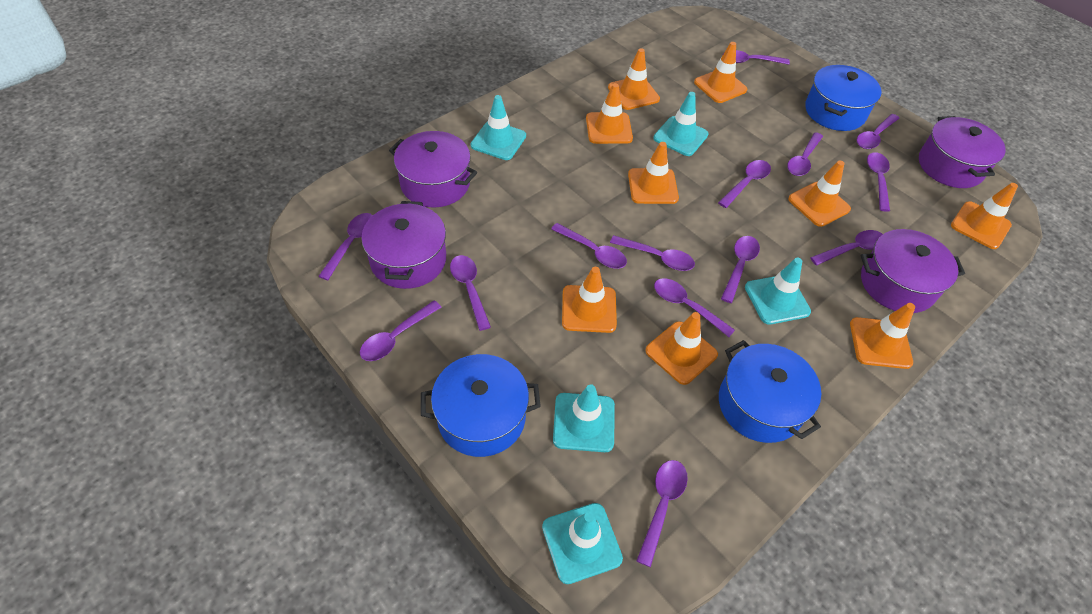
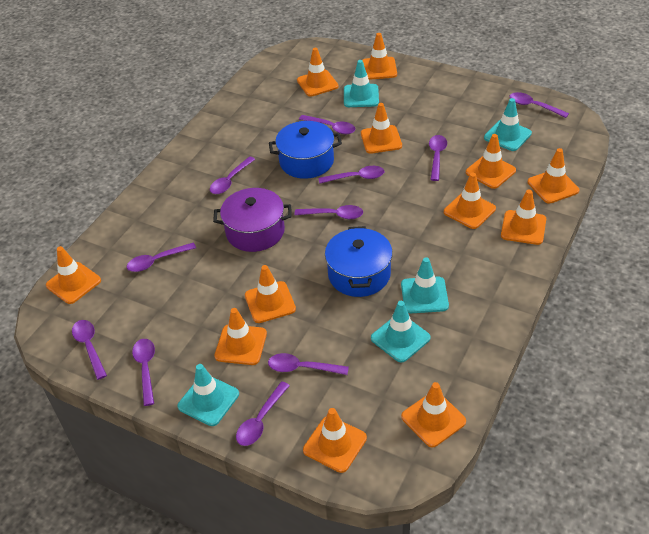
blue pot: [421,354,541,457] [719,340,821,443] [805,65,882,131] = 3 -> [269,121,342,179] [325,226,393,297] = 2
orange traffic cone: [562,267,617,333] [586,83,633,144] [608,48,660,110] [628,142,679,204] [645,312,718,385] [694,42,747,103] [788,160,851,227] [850,303,915,369] [951,183,1018,249] = 9 -> [46,246,101,304] [214,308,267,365] [245,265,296,323] [297,48,339,97] [303,408,367,473] [361,103,402,154] [362,33,397,80] [401,382,466,447] [444,173,496,229] [466,134,516,189] [501,190,546,245] [527,148,579,204] = 12
purple pot: [361,201,446,289] [389,131,477,207] [861,229,965,313] [919,116,1006,188] = 4 -> [213,188,291,252] = 1
purple spoon: [318,213,373,280] [360,300,442,361] [450,255,491,331] [551,223,627,269] [610,235,695,271] [637,460,688,567] [654,278,735,337] [718,160,771,208] [721,236,760,303] [723,50,790,65] [787,132,823,176] [810,230,883,265] [857,114,899,149] [867,152,890,212] = 14 -> [72,320,107,380] [127,242,196,272] [132,339,155,406] [210,156,255,194] [236,381,290,446] [268,353,349,375] [294,205,363,219] [299,115,355,134] [319,166,385,184] [429,135,447,181] [509,92,569,118] = 11

